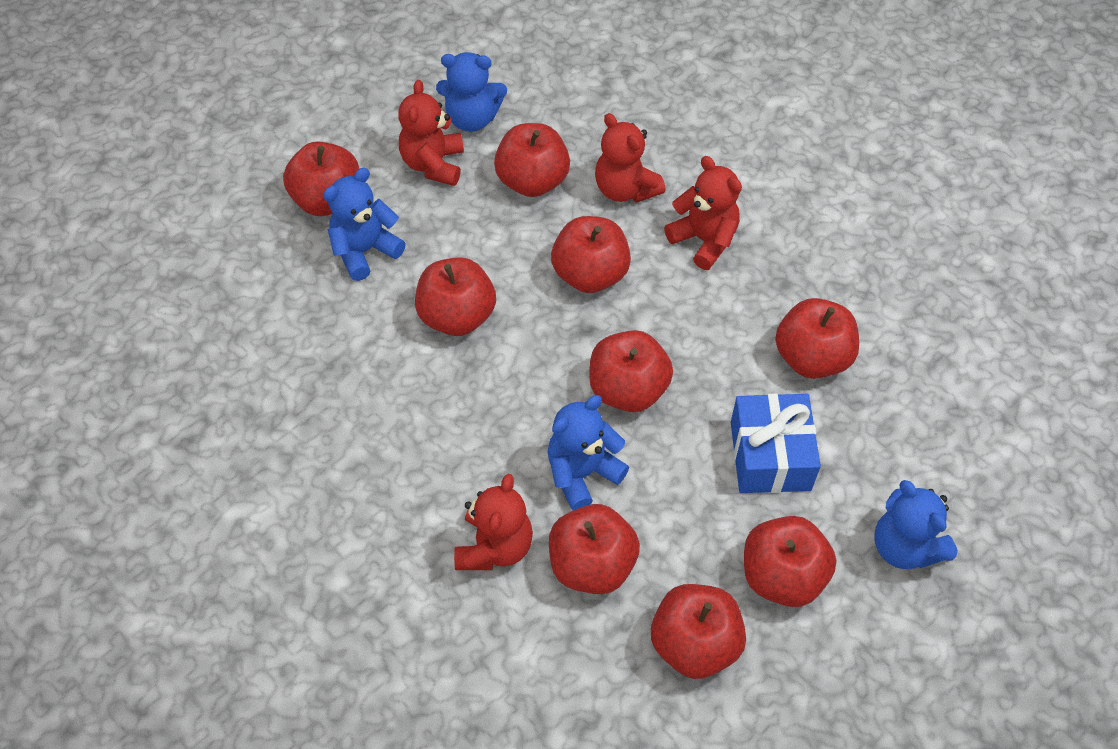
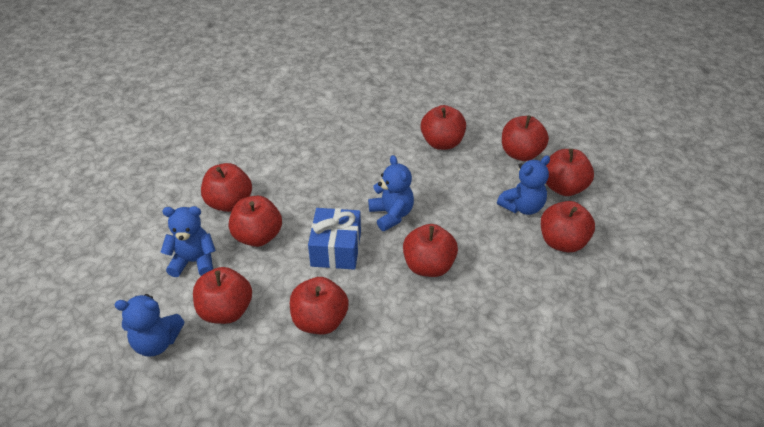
red teddy bear: [398,80,464,186] [454,474,533,570] [595,113,666,203] [664,156,742,270] = 4 -> none = 0

